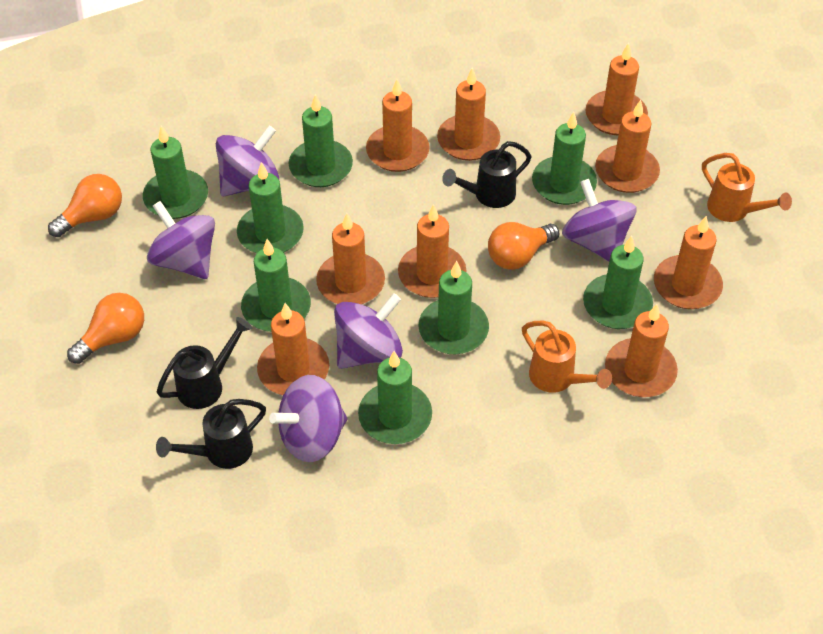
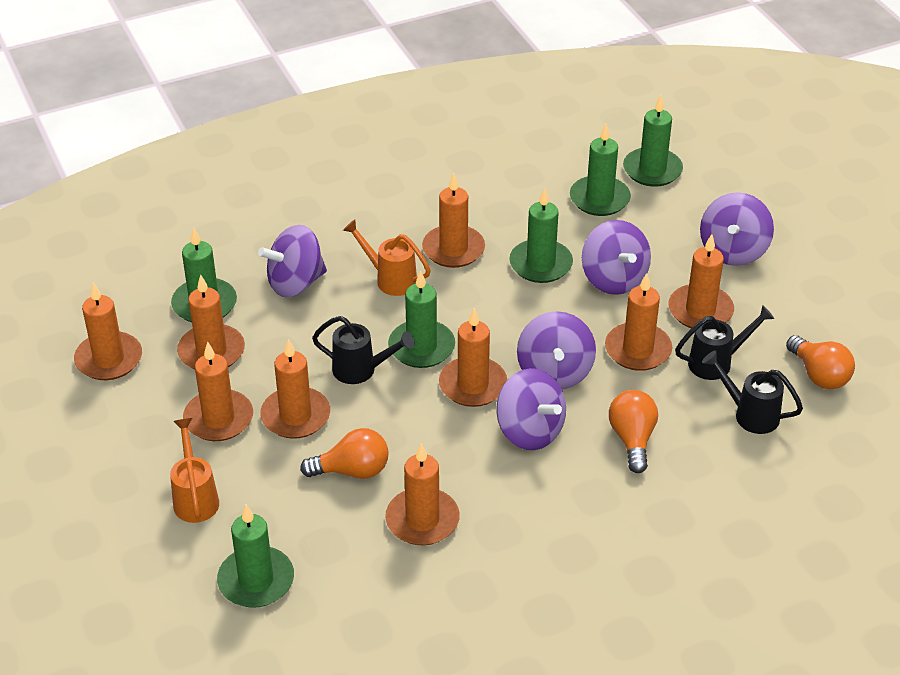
green candle: [143,126,208,219] [237,162,304,253] [241,239,311,332] [289,95,353,187] [358,351,432,444] [419,261,489,354] [532,112,597,205] [583,236,653,329] = 8 -> [171,228,237,322] [217,505,294,608] [388,270,455,368] [509,188,573,283] [570,124,631,216] [623,95,683,187] = 6

